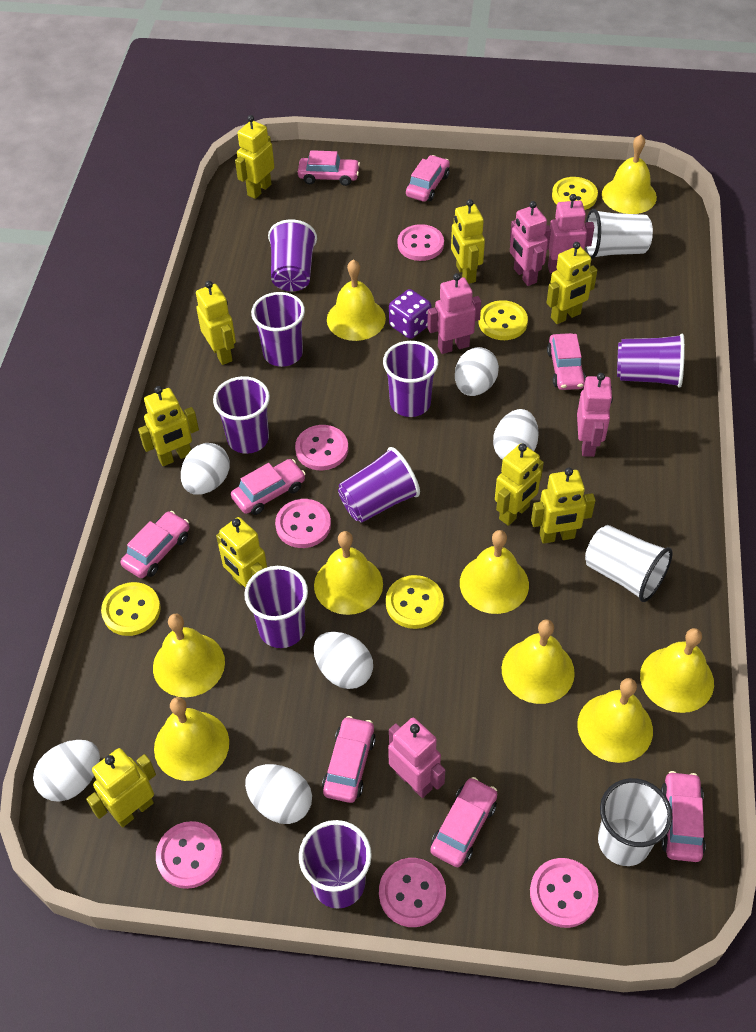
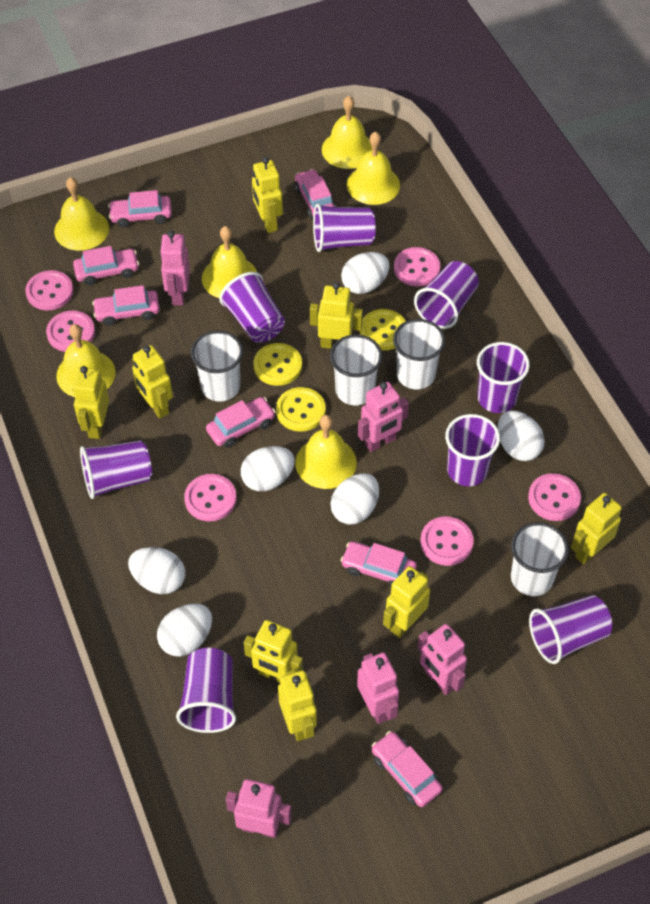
pink car: [121,511,189,578] [231,459,306,515] [298,150,360,186] [322,716,376,803] [406,155,450,202] [430,777,497,867] [547,333,586,390] [661,771,706,862] = 8 -> [73,246,139,285] [92,285,160,326] [108,190,172,227] [206,397,276,448] [295,169,336,219] [340,541,417,587] [371,731,443,807] = 7
purple dice: [389,289,431,339] = 1 -> none = 0
white cup: [585,209,653,259] [585,525,673,602] [598,778,673,866] = 3 -> [191,331,243,402] [330,335,383,405] [393,319,445,389] [511,522,569,596] = 4
yellow bell: [153,614,225,697] [154,697,229,781] [314,531,383,615] [327,259,386,341] [460,530,529,614] [501,619,575,704] [577,678,653,763] [602,134,657,214] [640,628,714,713] = 9 -> [54,177,109,251] [56,324,116,397] [202,226,257,298] [295,415,357,489] [322,96,372,169] [347,131,400,205] = 6
yellow button: [101,582,161,636] [386,575,444,629] [478,300,528,340] [552,177,598,210] = 4 -> [253,343,302,386] [276,387,326,432] [360,309,406,350] = 3
yellow robot: [86,748,156,827] [138,386,199,466] [196,281,236,365] [216,517,267,588] [235,115,275,199] [451,199,485,284] [495,443,544,526] [531,467,596,544] [546,242,597,324] = 9 -> [72,366,109,439] [132,345,173,419] [244,620,303,683] [252,157,283,233] [278,670,317,741] [310,282,363,349] [383,566,430,638] [571,493,622,565] = 8

